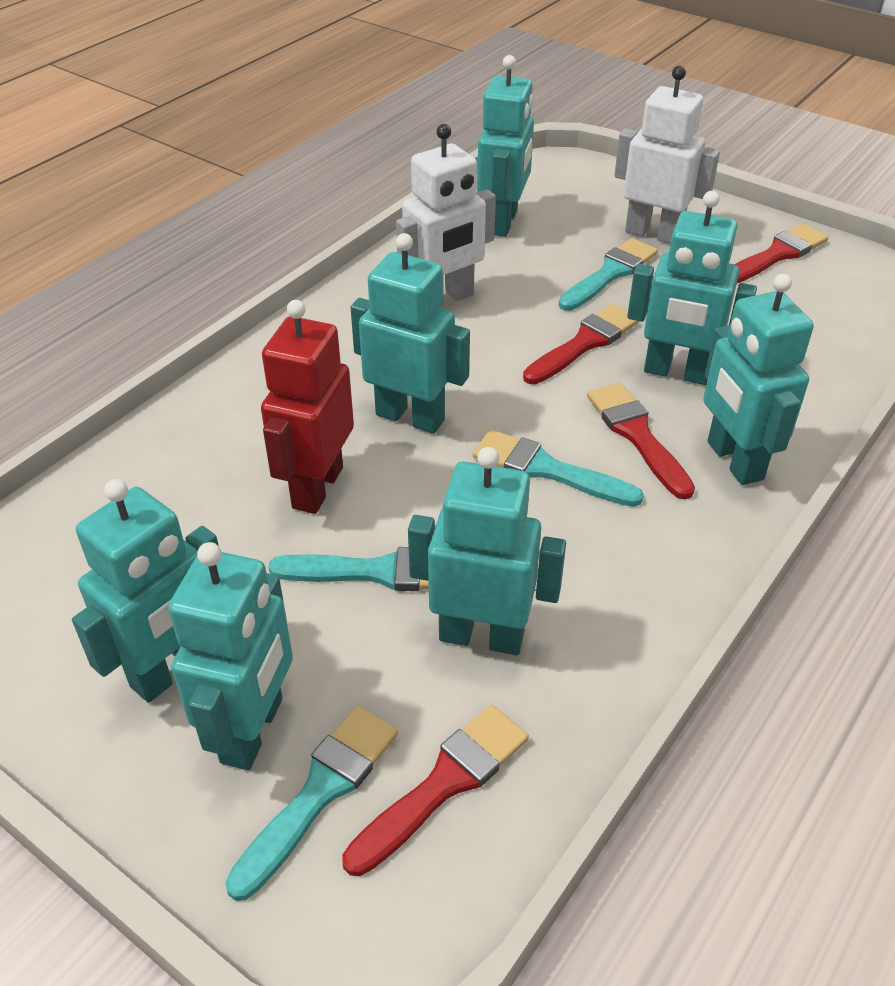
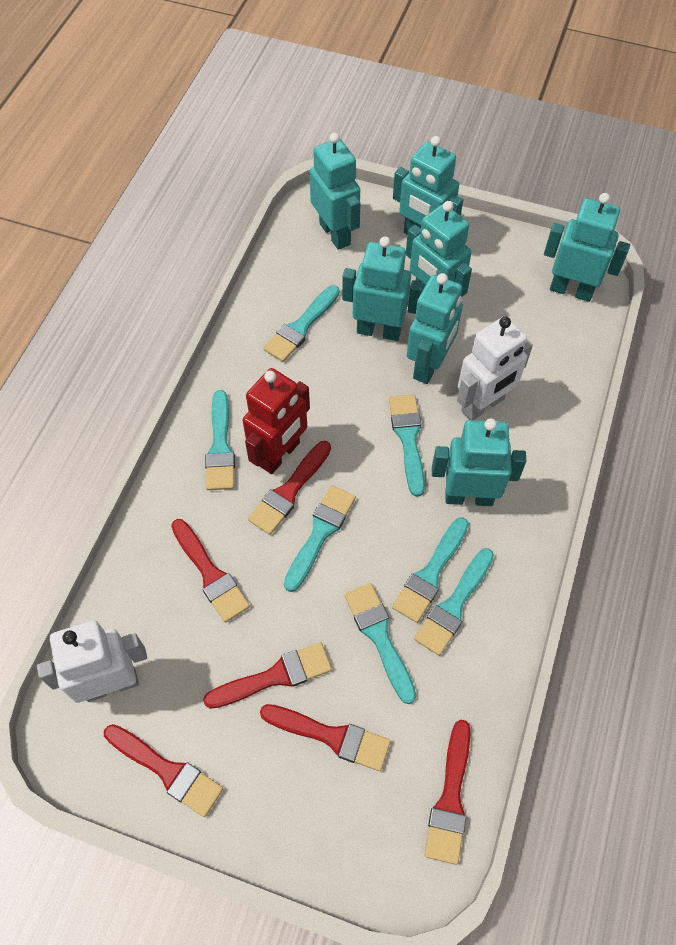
red brush: [342,705,529,876] [523,304,639,384] [587,383,695,499] [735,224,828,283] = 4 -> [104,724,223,817] [171,519,250,623] [203,642,332,709] [248,441,331,535] [260,704,391,771] [424,720,471,865] = 6
turquoise brush: [225,706,398,901] [268,547,429,591] [473,429,644,507] [559,238,658,311] = 4 -> [205,390,235,490] [263,285,340,362] [284,485,356,592] [345,583,416,704] [389,394,425,497] [392,517,469,623] [414,548,494,656] = 7

